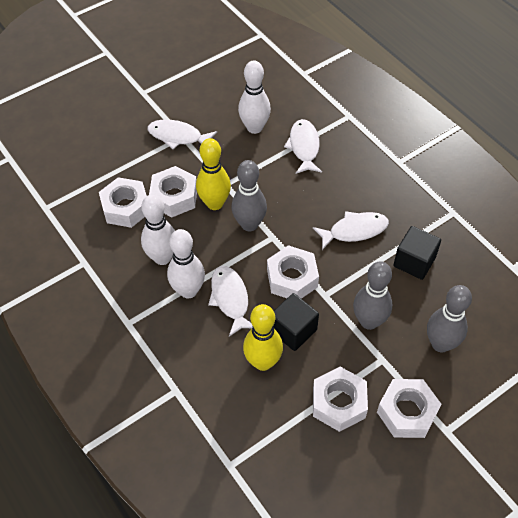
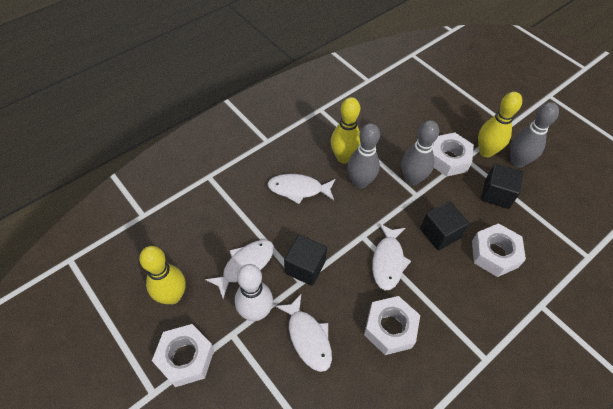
black cube: [273,293,319,351] [393,226,441,280] = 2 -> [284,235,327,286] [420,201,469,251] [481,163,523,209] = 3
white bowling pin: [141,195,175,265] [167,229,205,299] [238,61,271,134] = 3 -> [235,264,273,321] = 1
white nut: [99,177,147,228] [149,166,197,217] [267,245,319,299] [313,367,368,432] [377,379,441,438] = 5 -> [152,324,214,387] [364,296,420,355] [433,133,474,177] [472,223,526,277] = 4
yellow bowling pin: [196,138,231,210] [243,304,283,371] = 2 -> [139,246,185,304] [331,97,360,164] [478,92,522,157] = 3

